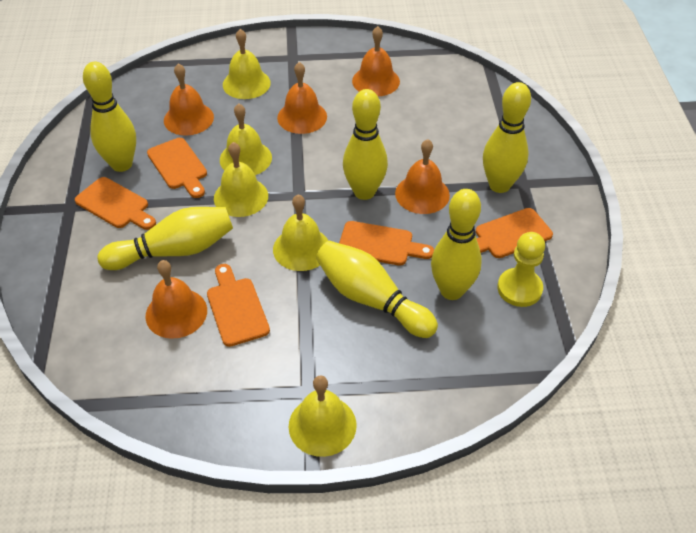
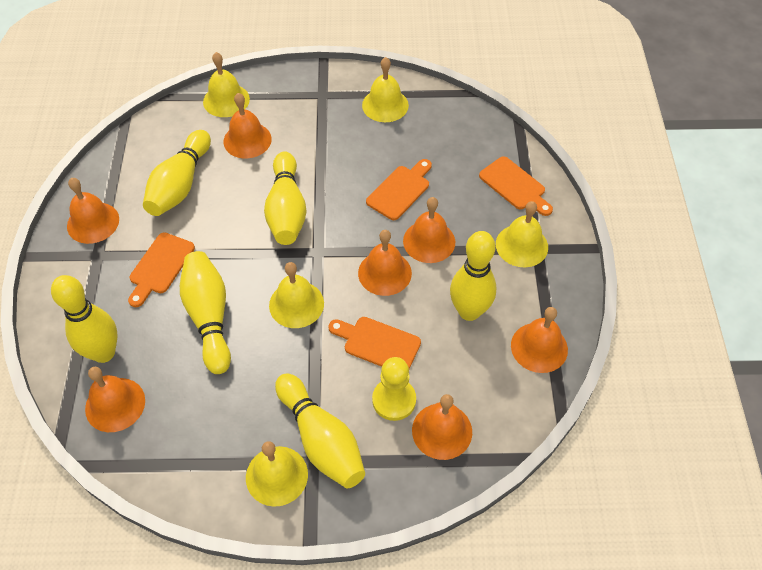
orange bell: [145,260,207,339] [164,63,214,135] [277,62,327,134] [352,26,400,96] [395,139,450,214] = 5 -> [67,178,119,244] [85,366,145,432] [223,93,272,158] [358,230,412,296] [403,197,455,263] [412,394,472,460] [511,307,568,373] = 7
orange cutting board: [75,177,156,230] [147,138,207,198] [207,264,270,347] [339,221,434,266] [476,208,553,258] = 5 -> [128,232,195,307] [328,317,421,369] [366,159,432,220] [479,156,553,216] = 4

